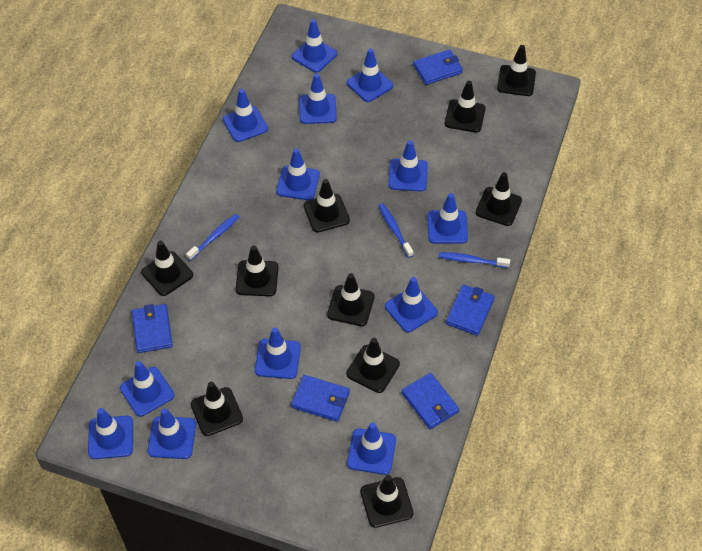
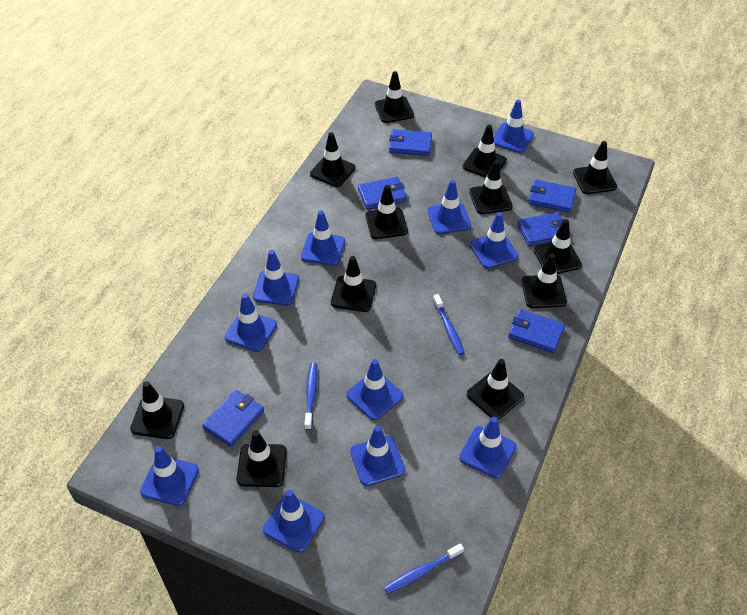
black traffic cone: [141,241,193,296] [191,382,243,436] [236,245,279,296] [304,179,350,232] [327,273,375,326] [346,338,400,393] [360,475,413,528] [445,81,486,133] [476,172,522,226] [497,45,536,96] = 10 -> [130,381,184,439] [237,430,287,487] [310,132,356,187] [331,256,376,312] [366,185,408,239] [375,71,414,123] [463,125,507,178] [467,359,524,420] [469,161,513,214] [521,253,567,308] [534,219,582,274] [573,141,617,194] = 12
blue traffic cone: [88,408,133,459] [120,361,174,417] [148,408,196,459] [223,89,268,142] [255,328,301,379] [276,148,320,200] [292,19,337,73] [299,73,337,124] [347,48,393,102] [347,423,396,475] [385,277,438,332] [388,140,428,191] [427,193,468,244] = 13 -> [140,446,199,506] [225,293,277,352] [253,250,299,306] [263,490,325,553] [301,211,345,266] [346,359,403,420] [350,426,405,486] [427,180,471,234] [459,417,516,478] [470,212,518,269] [493,100,534,153] = 11
blue wallet: [132,304,173,353] [291,375,350,422] [401,373,459,429] [413,49,463,85] [446,285,495,336] = 5 -> [202,390,264,447] [358,177,407,210] [389,129,432,156] [508,309,565,353] [517,212,564,246] [528,180,576,213] = 6

